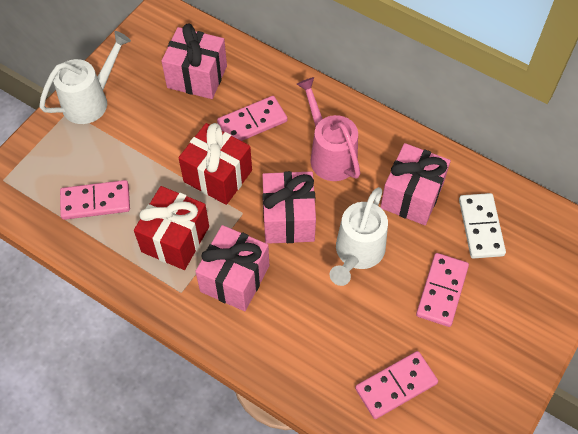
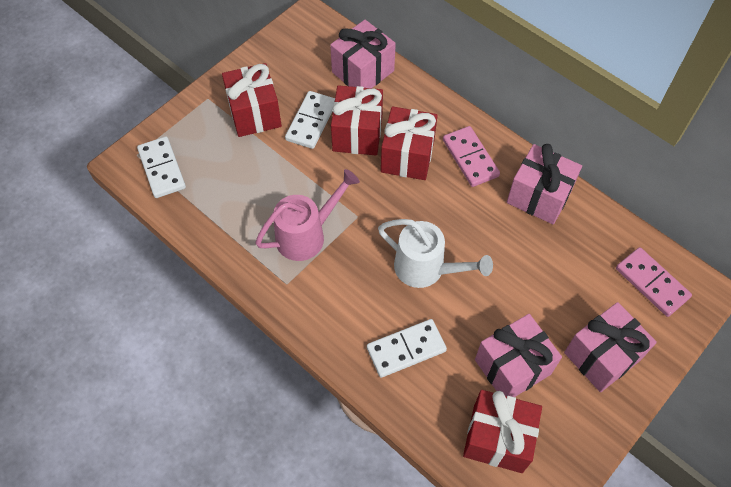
pink domino: [60,180,130,220] [217,96,288,141] [355,351,438,419] [416,253,469,327] = 4 -> [443,126,500,187] [616,247,692,317] = 2
red gift: [134,186,209,270] [178,123,252,205] = 2 -> [222,63,282,137] [331,85,383,155] [381,106,438,180] [463,390,542,473] = 4
white domino: [459,193,506,259] = 1 -> [137,137,186,198] [285,91,335,149] [367,319,447,378] = 3
white watering can: [39,31,131,124] [330,187,388,286] = 2 -> [378,219,493,288] = 1

